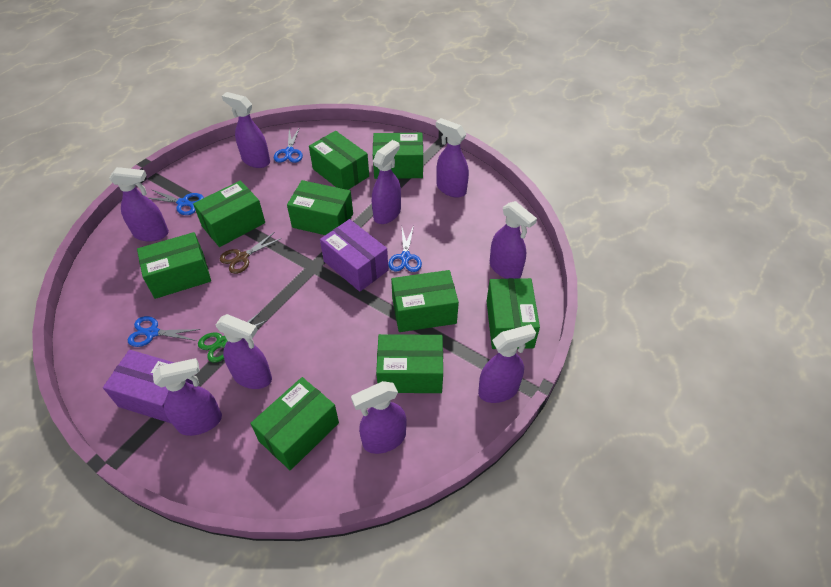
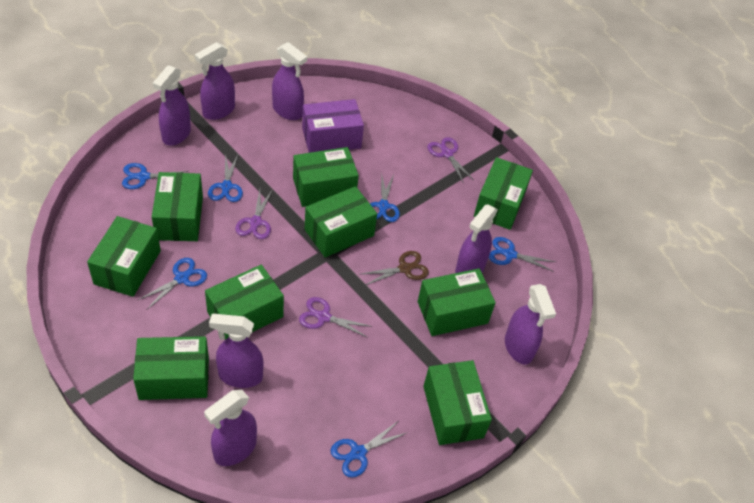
blue scissors: [128,316,201,347] [149,190,204,215] [274,127,303,163] [388,226,422,272] = 4 -> [122,163,188,189] [138,258,207,309] [208,153,243,202] [331,421,408,478] [370,172,400,222] [489,237,556,272] = 6
green scissors: [198,313,267,362] = 1 -> none = 0
purple box: [103,350,193,424] [320,219,388,292] = 2 -> [302,99,364,153] = 1
purple scissors: none = 0 -> [235,189,273,239] [299,297,373,338] [427,137,474,184] = 3
purple spray bottle: [109,167,169,242] [153,358,222,436] [216,314,272,389] [222,92,270,168] [351,381,407,454] [372,140,401,224] [436,118,469,198] [478,324,536,403] [490,201,537,279] = 9 -> [153,65,191,145] [195,42,235,120] [204,390,257,466] [209,314,263,388] [272,42,307,120] [455,204,498,273] [505,284,556,364] = 7

